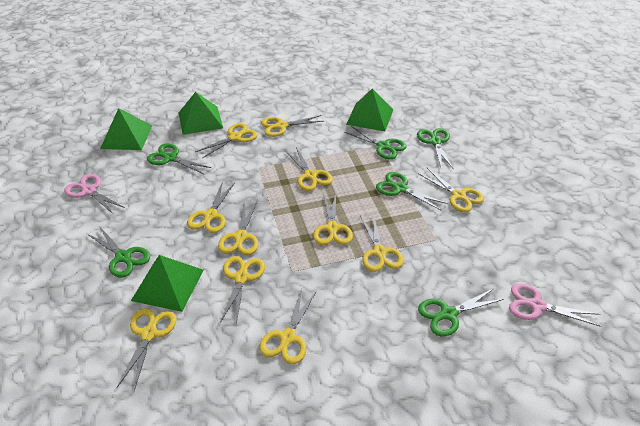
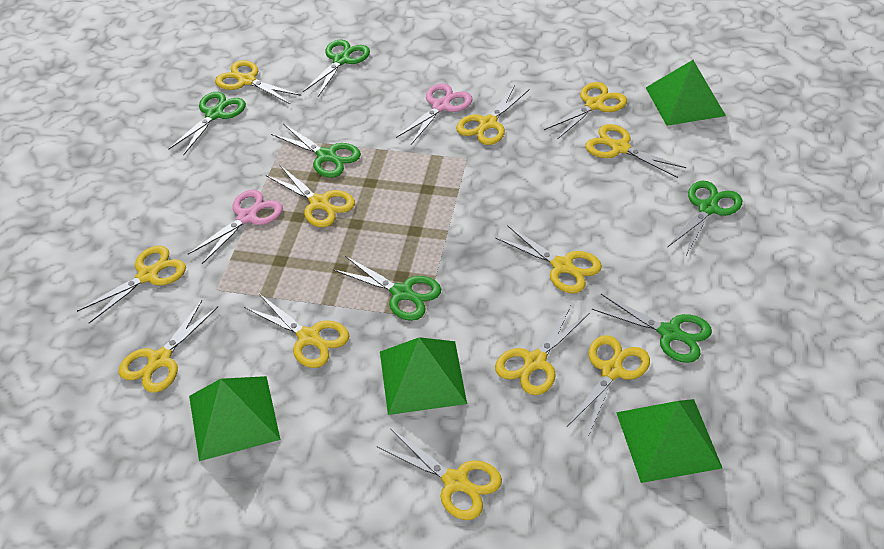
yellow scissors: [117,308,176,391] [187,181,234,233] [195,123,258,158] [218,201,258,255] [220,256,265,325] [259,288,316,364] [261,115,323,137] [285,147,333,191] [313,193,353,245] [360,213,404,272] [418,168,485,212] = 11 -> [77,245,186,323] [119,300,218,393] [215,60,301,104] [244,294,349,368] [266,165,355,227] [377,429,502,520] [456,85,530,145] [495,225,602,293] [495,305,589,395] [544,82,627,139] [567,335,650,437] [585,124,686,178] = 12

